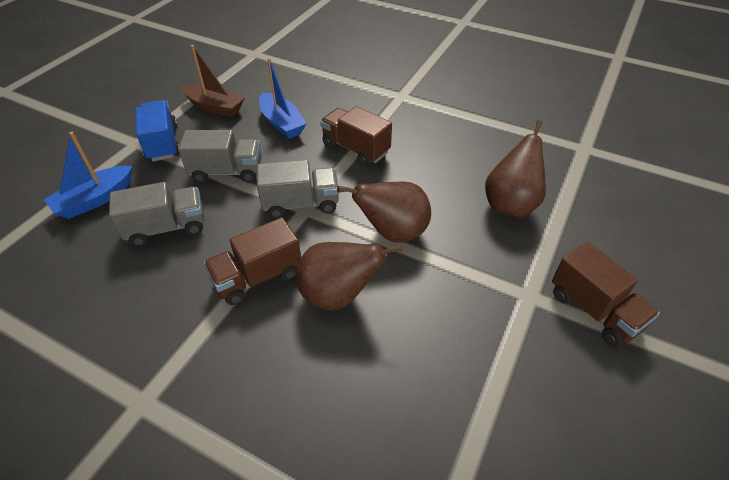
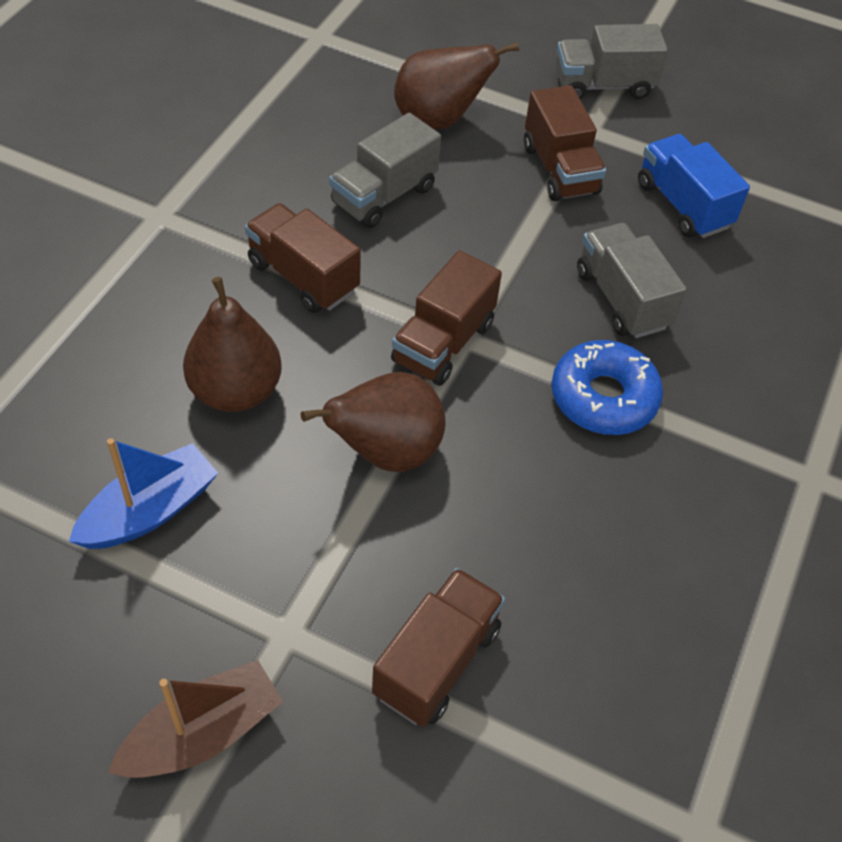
blue boat: [44,132,132,219] [259,58,307,139] = 2 -> [69,438,218,549] = 1
blue donut: none = 0 -> [551,340,663,435] = 1
brown truck: [204,217,301,305] [320,106,392,166] [552,242,660,347] = 3 -> [245,203,361,313] [372,568,505,727] [391,250,502,386] [524,85,606,201] = 4

